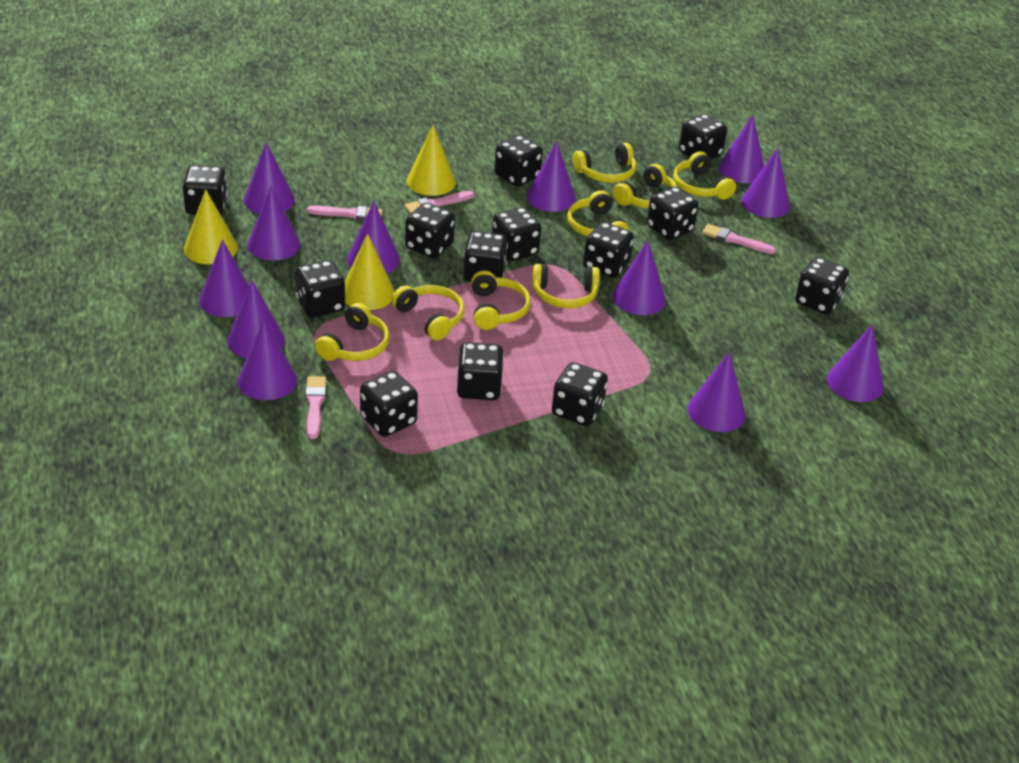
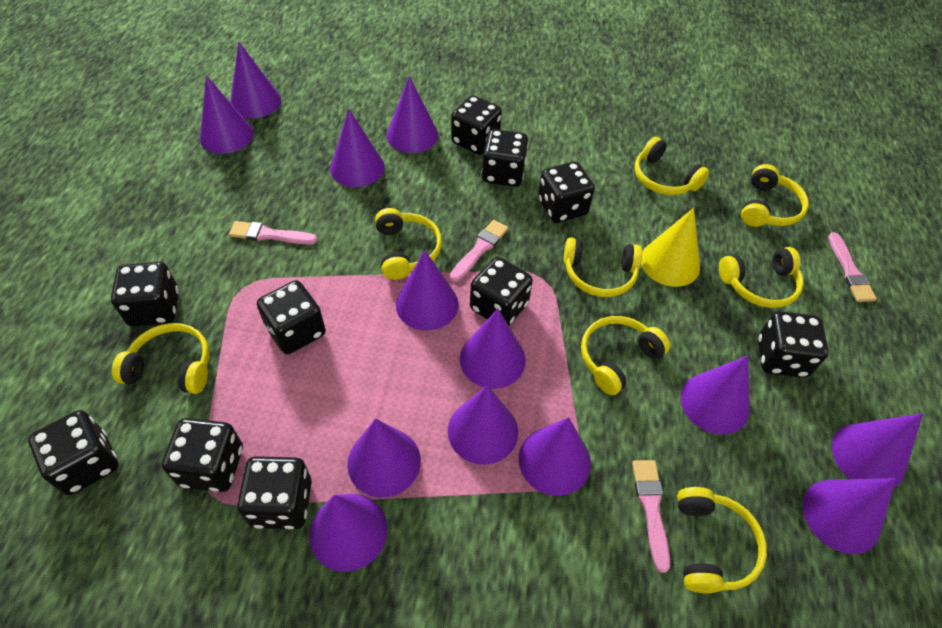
black dice: [182,165,227,215] [295,260,345,318] [360,371,418,437] [405,202,455,258] [457,342,504,400] [463,231,508,282] [492,207,541,262] [494,135,543,187] [552,362,608,426] [583,222,634,278] [647,186,699,240] [679,114,727,160] [795,257,849,314] = 13 -> [28,410,119,495] [111,262,179,327] [162,418,243,492] [237,456,312,529] [257,280,326,354] [451,95,502,155] [470,257,533,326] [482,129,528,187] [538,161,595,223] [758,311,829,378] = 10
purple cone: [199,240,249,317] [227,280,285,358] [238,319,297,400] [244,142,295,213] [247,186,301,261] [347,201,400,273] [527,141,576,212] [612,240,666,315] [687,352,746,432] [718,115,764,183] [741,148,790,218] [827,324,884,402] = 12 -> [200,76,254,154] [230,42,281,118] [309,494,387,572] [330,109,384,187] [347,418,421,498] [387,76,438,153] [396,250,459,331] [448,385,518,465] [460,309,526,389] [518,417,591,496] [681,356,749,434] [803,478,896,554] [831,413,923,488] = 13
yellow cone: [184,189,238,264] [345,234,395,310] [407,125,456,196] = 3 -> [641,208,700,287] = 1

